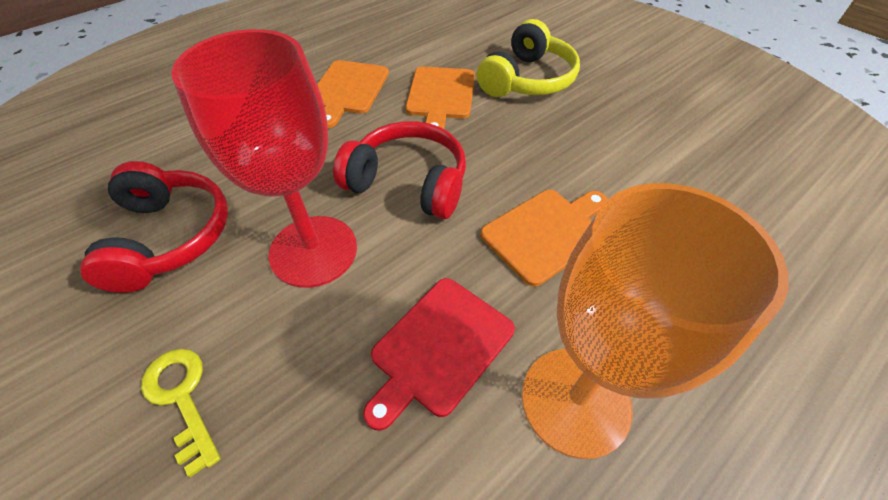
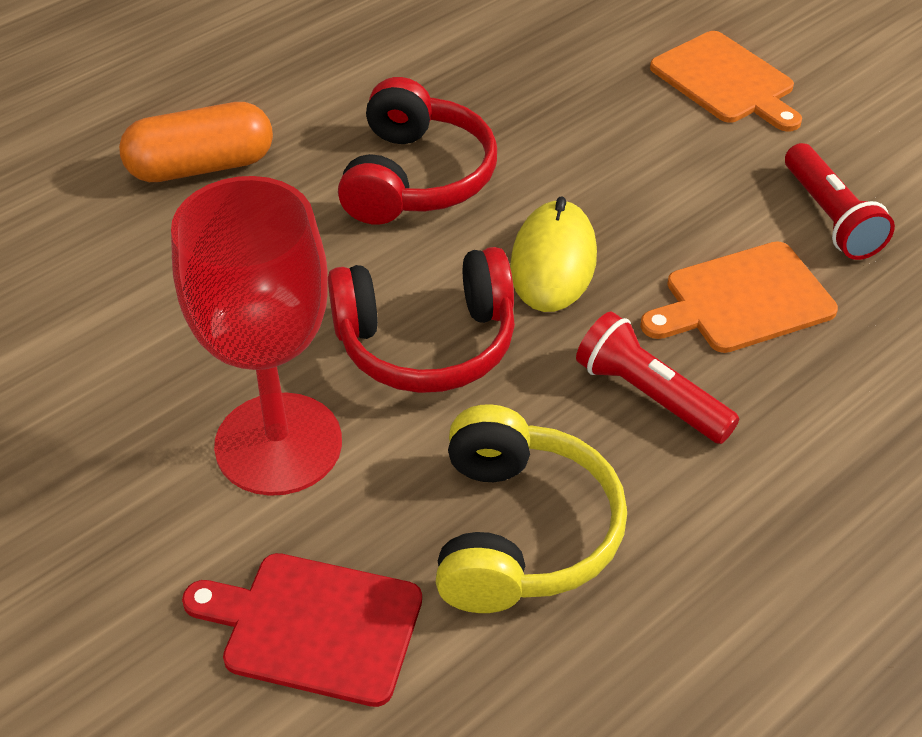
orange capsule: none = 0 -> [119,102,273,182] = 1
orange cutting board: [317,60,389,128] [406,66,475,129] [481,190,608,286] = 3 -> [640,241,838,353] [650,31,802,132] = 2
orange goblet: [522,183,789,459] = 1 -> none = 0
red flashlight: none = 0 -> [576,311,739,444] [785,143,895,260] = 2
yellow key: [141,349,221,477] = 1 -> none = 0
yellow mouse: none = 0 -> [510,197,597,312] = 1

